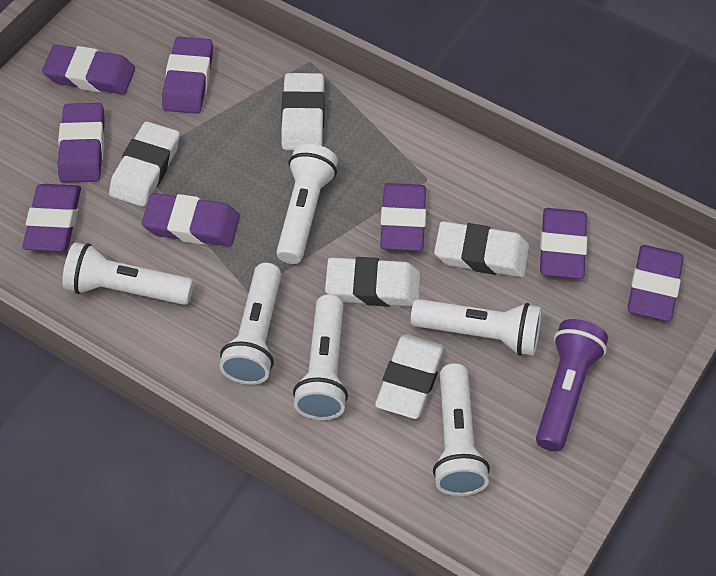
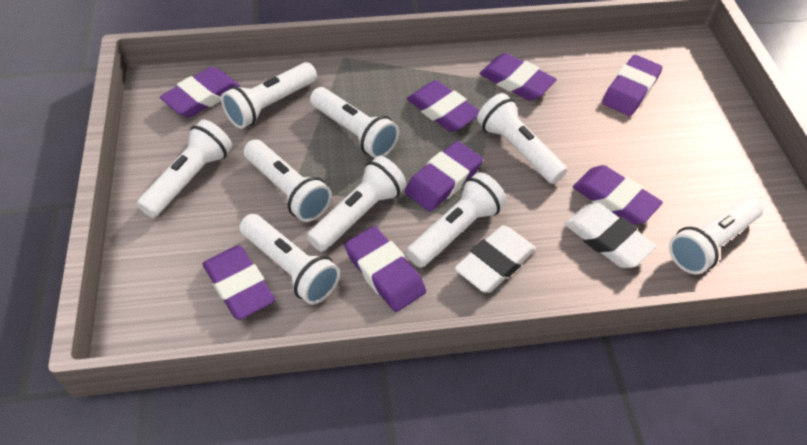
purple flashlight: [536,319,608,452] = 1 -> none = 0
white eraser: [109,121,180,207] [281,73,324,150] [325,257,420,307] [375,334,445,419] [434,221,529,277] = 5 -> [454,225,536,293] [564,203,656,268] = 2
white flashlight: [62,242,194,305] [219,263,281,385] [276,144,338,264] [293,294,348,420] [411,299,542,356] [433,363,490,496] = 6 -> [137,120,232,218] [221,62,317,129] [239,214,340,305] [243,140,332,222] [306,156,406,252] [310,87,399,158] [406,172,506,268] [477,93,567,184] [669,197,763,274] = 9

